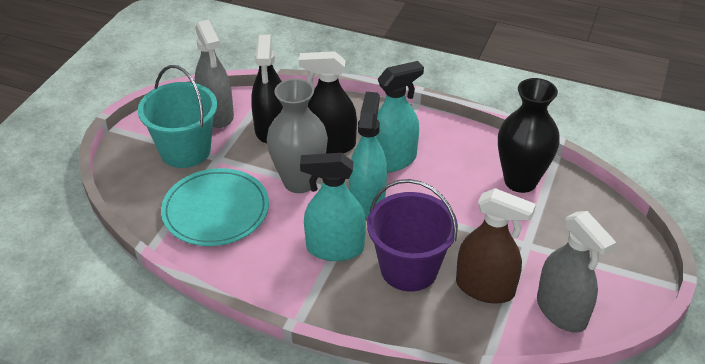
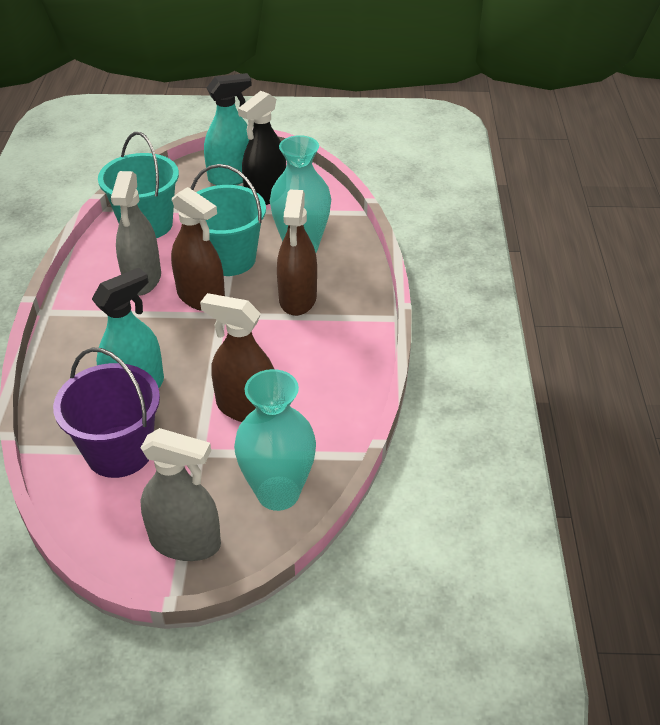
black spray bottle: [251,35,283,143] [299,51,357,154] = 2 -> [238,91,286,205] = 1
black vase: [498,78,560,193] = 1 -> none = 0
brown spray bottle: [456,188,536,303] = 1 -> [171,187,225,311] [200,293,274,422] [277,190,317,316] = 3
grey vase: [267,79,328,193] = 1 -> none = 0
turquoise bucket: [138,65,217,168] = 1 -> [98,132,179,238] [190,164,266,276] = 2
turquoise plate: [161,168,269,246] = 1 -> none = 0
turquoise spray bottle: [300,153,366,261] [349,92,387,217] [376,61,424,173] = 3 -> [92,268,164,388] [204,73,252,185] = 2
turquoise vase: none = 0 -> [234,369,316,511] [270,135,331,253] = 2

